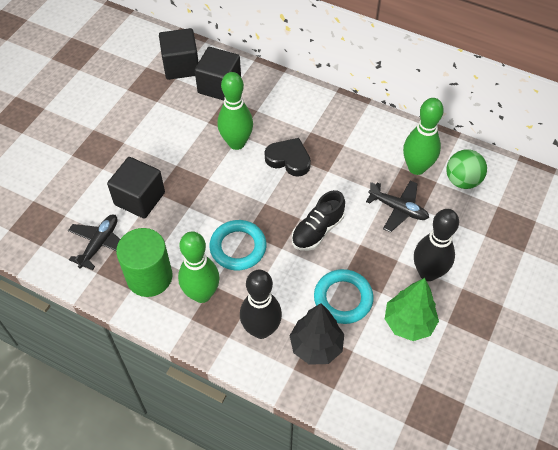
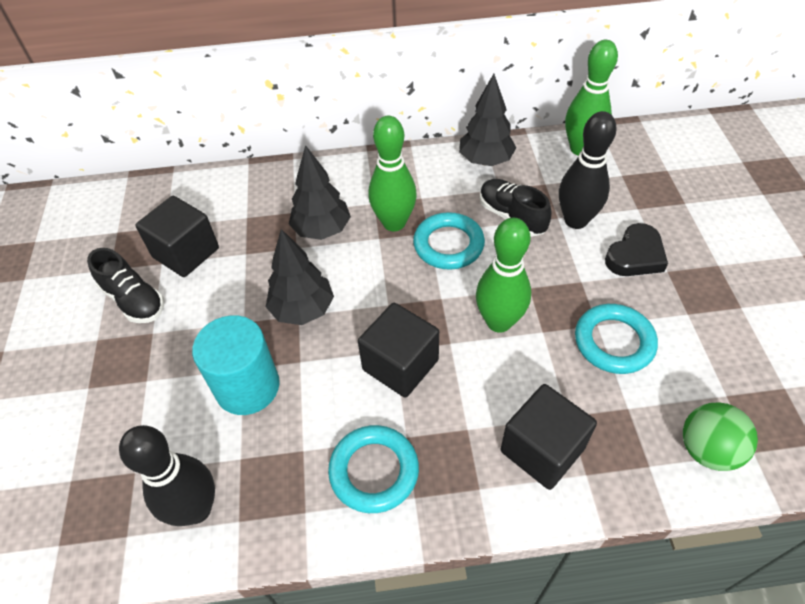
black plane: [68,215,120,270] [366,181,429,233] = 2 -> none = 0
black shoe: [292,190,345,251] = 1 -> [87,248,164,323] [479,179,551,237] = 2
black tree: [289,303,344,365] = 1 -> [266,229,334,325] [289,145,351,240] [459,74,516,166] = 3
green cylinder: [116,228,172,297] = 1 -> none = 0
green tree: [385,278,439,341] = 1 -> none = 0
turquoise cylinder: none = 0 -> [192,315,280,415] = 1
turquoise ring: [209,220,267,271] [314,269,374,324] = 2 -> [328,425,419,513] [413,212,485,270] [575,304,658,374] = 3

